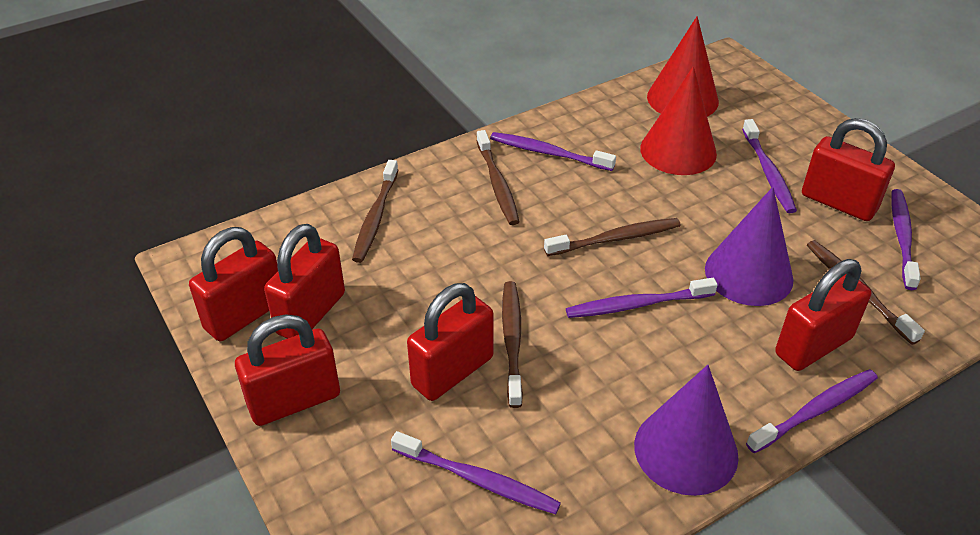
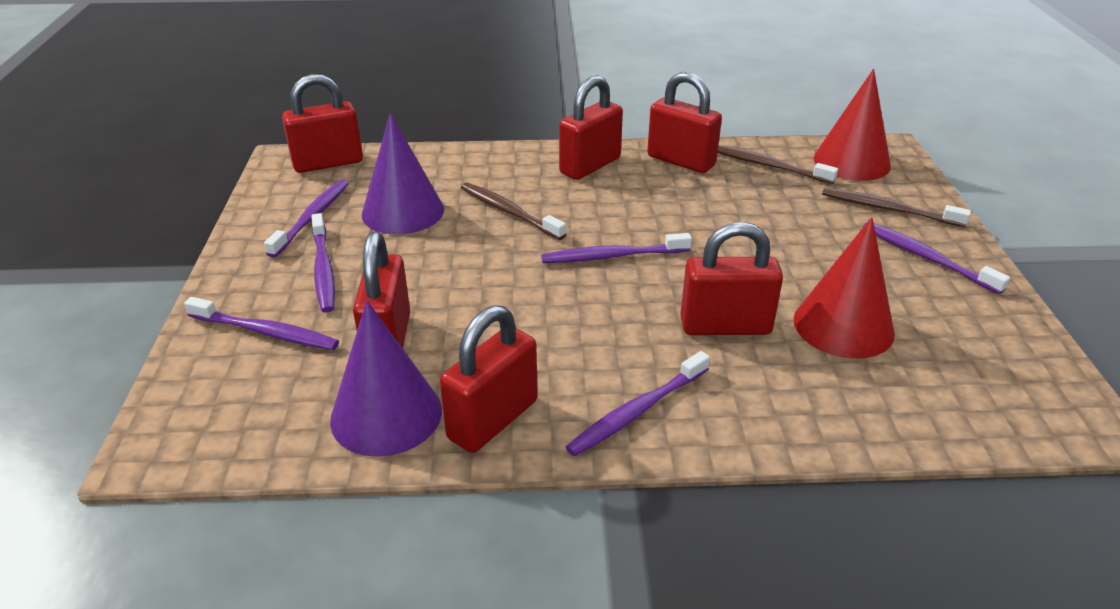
brown toothbrush: [352,160,399,263] [477,130,520,225] [502,281,523,408] [544,218,681,256] [807,240,925,345] = 5 -> [461,183,566,240] [718,145,838,184] [822,188,971,227] = 3

